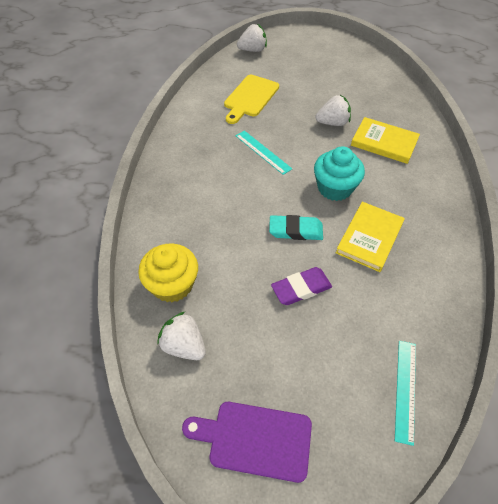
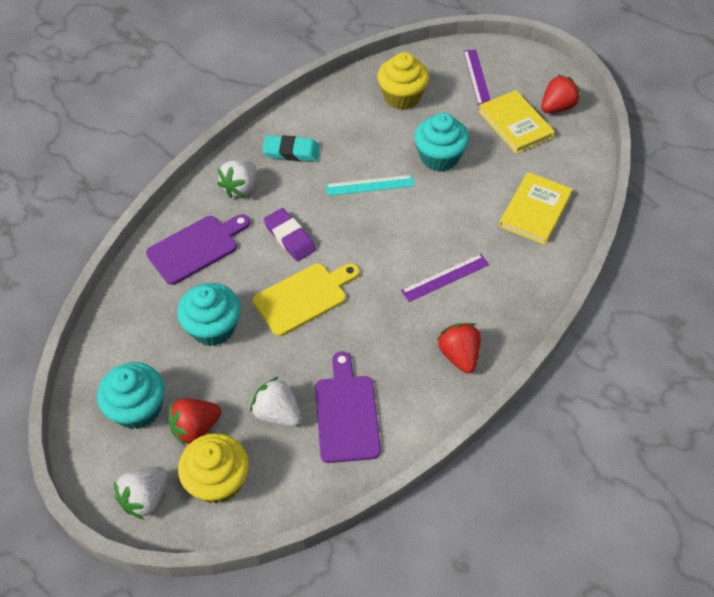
purple cutting board: [182,402,312,483] = 1 -> [146,214,250,285] [315,351,381,463] = 2
purple ruler: none = 0 -> [401,254,489,302] [463,50,490,106] = 2
red strawberry: none = 0 -> [168,398,221,447] [437,323,481,373] [541,74,581,113] = 3
turquoise cupcake: [314,146,365,201] = 1 -> [97,362,165,429] [177,283,240,346] [414,113,469,172] = 3
turquoise ruler: [235,131,292,175] [395,341,416,446] = 2 -> [326,175,414,196] = 1
yellow cupcake: [138,244,198,303] = 1 -> [178,433,249,504] [377,52,429,110] = 2

